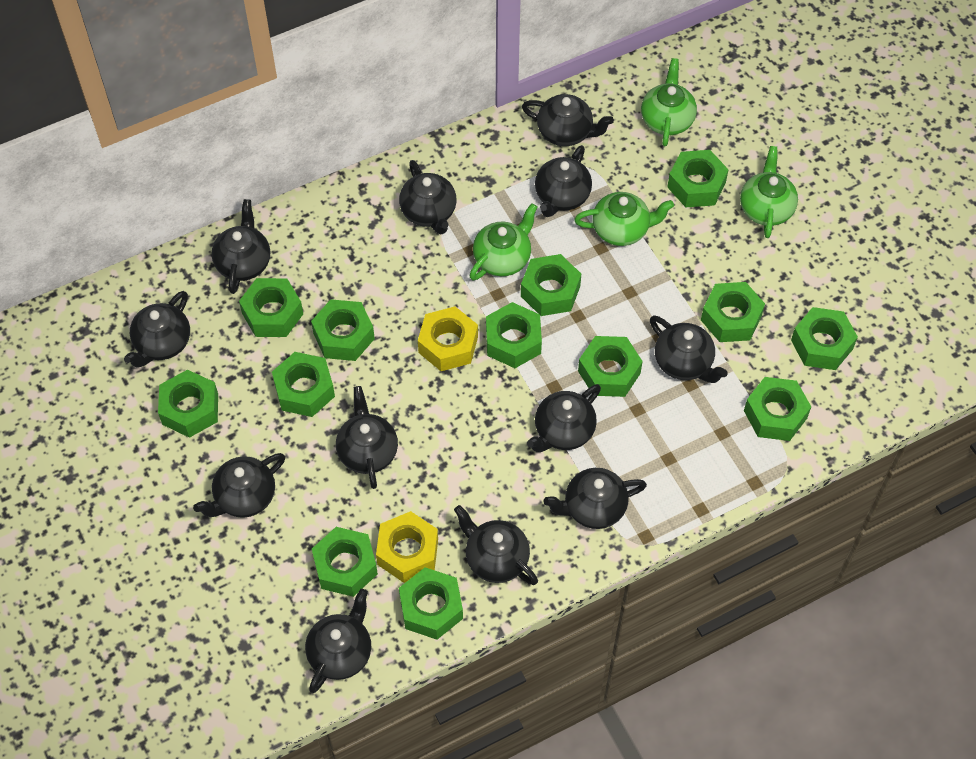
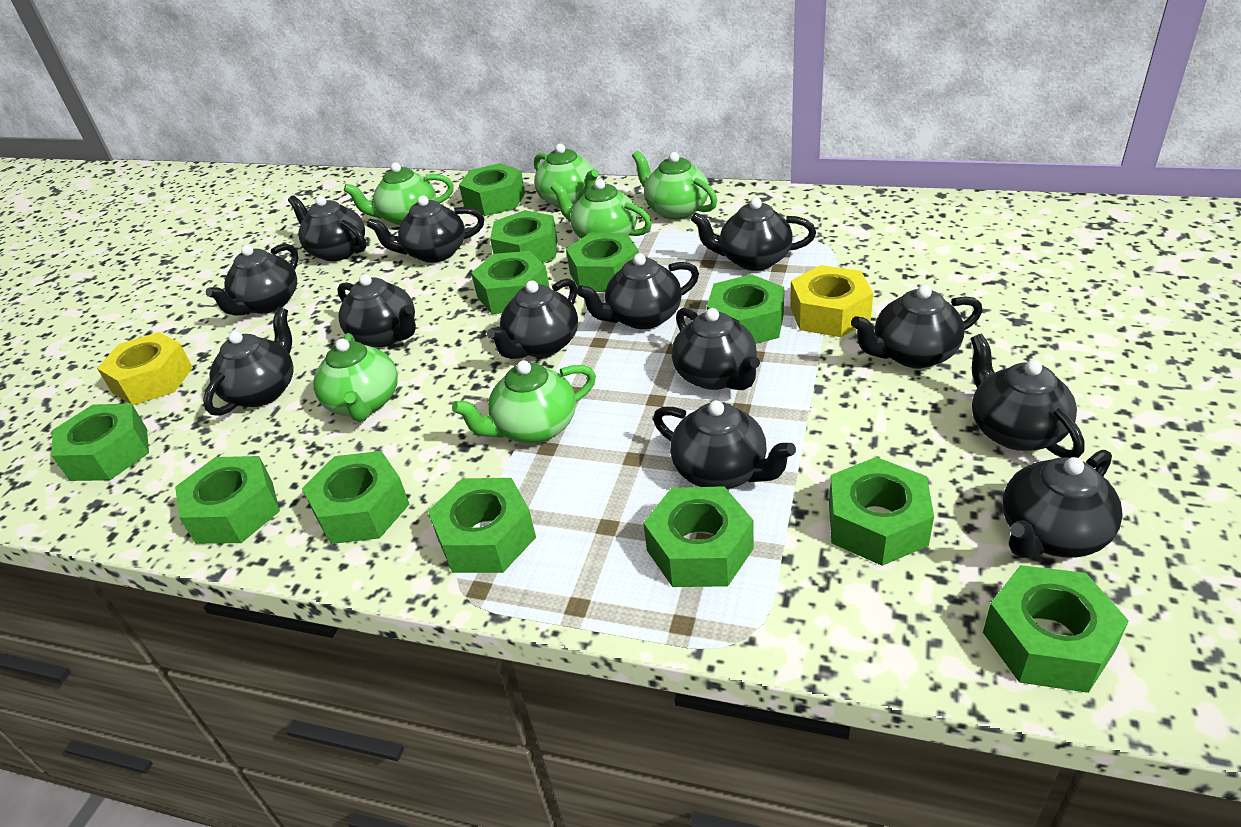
black teapot: [124,291,190,368] [193,453,285,518] [212,199,270,294] [305,589,371,693] [336,386,398,489] [399,160,457,234] [454,505,538,585] [522,94,614,146] [527,384,601,452] [535,145,592,217] [543,468,647,529] [650,315,728,383] = 12 -> [203,307,294,416] [205,244,298,315] [288,195,366,261] [337,274,416,347] [367,195,484,263] [487,279,578,359] [577,253,699,329] [653,400,796,489] [672,308,760,390] [691,197,816,271] [851,285,982,368] [970,334,1084,458] [1003,450,1123,558] = 13
green nut: [158,370,218,438] [239,278,303,337] [272,352,335,417] [311,299,375,361] [312,527,378,597] [399,567,463,640] [486,302,542,368] [521,254,581,316] [578,336,643,397] [667,150,729,207] [701,282,765,342] [744,377,811,441] [791,307,858,370] = 13 -> [51,403,149,481] [175,456,280,544] [302,451,409,544] [428,478,536,573] [459,163,525,216] [471,251,550,314] [490,210,557,263] [566,233,639,292] [643,486,754,587] [707,274,784,344] [829,457,934,566] [983,565,1129,693] = 12
green teapot: [469,203,537,280] [574,192,674,246] [641,58,697,146] [740,146,798,238] = 4 -> [313,333,398,422] [344,162,454,226] [452,360,596,443] [534,144,599,208] [551,179,652,239] [632,151,717,219] = 6

